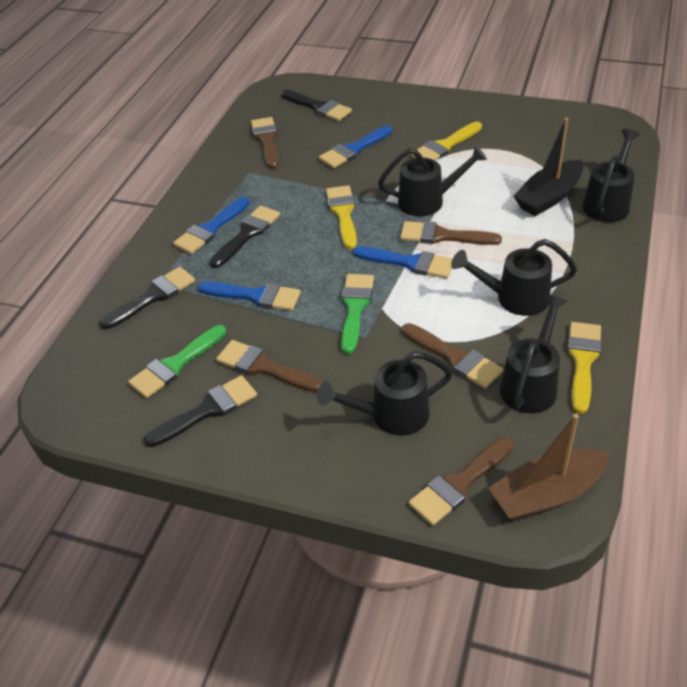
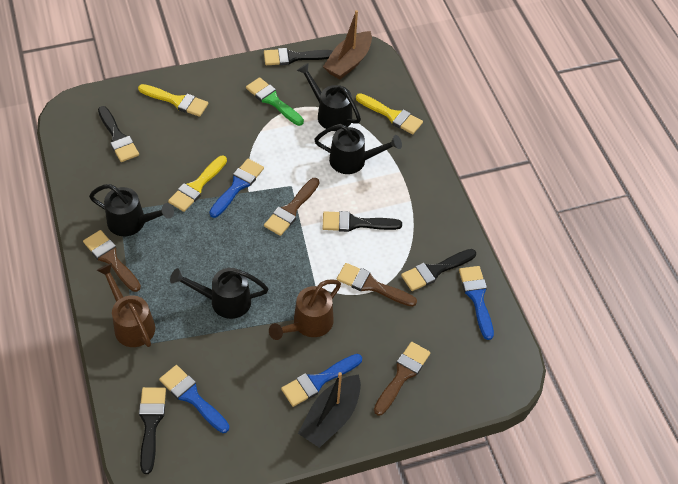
black brush: [99,267,195,329] [144,375,257,447] [210,205,280,268] [281,90,352,121] = 4 -> [98,106,139,162] [139,387,166,474] [264,48,333,65] [322,211,402,232] [401,249,476,291] = 5
black watering can: [317,351,452,436] [378,145,487,216] [451,239,577,316] [500,295,567,413] [582,129,640,222] = 5 -> [89,184,174,236] [170,268,268,319] [297,63,361,131] [314,124,402,174] = 4
brown brush: [216,340,322,392] [251,117,279,169] [400,221,502,245] [402,323,503,389] [409,437,514,526] = 5 -> [83,230,141,292] [264,178,319,236] [337,263,417,307] [374,342,430,416] = 4
brown watering can: none = 0 -> [97,263,155,347] [269,279,341,340] = 2
green brush: [128,325,226,398] [341,274,374,354] = 2 -> [246,77,304,126] = 1

